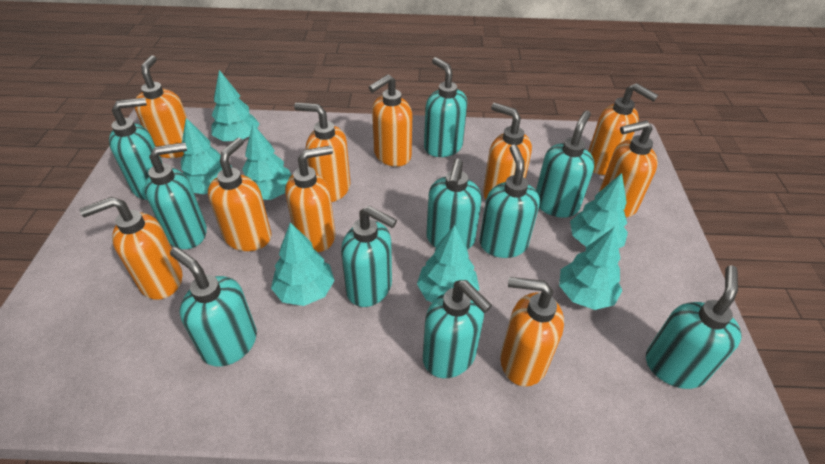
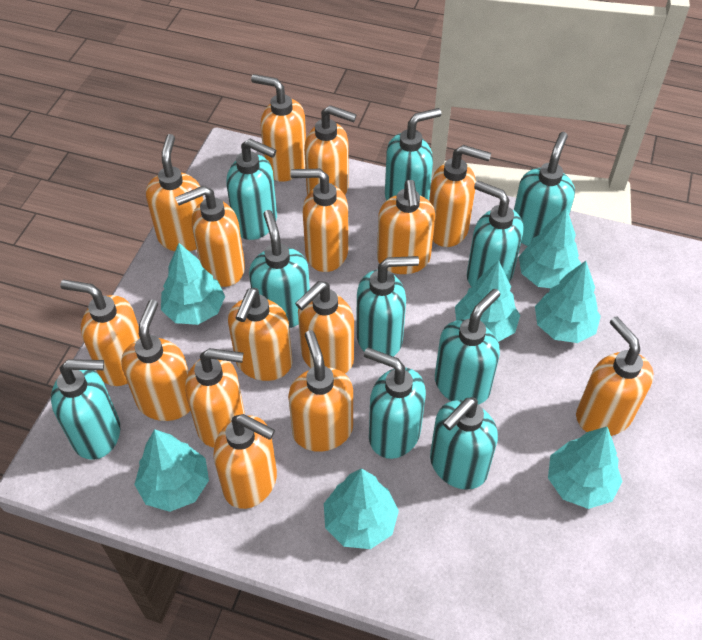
orange soap dispenser: [80,197,182,300] [135,55,187,158] [208,138,272,251] [285,145,335,252] [294,102,350,202] [369,74,412,167] [483,103,532,200] [500,277,564,387] [588,83,658,175] [599,120,658,217] = 10 -> [60,280,140,386] [121,299,190,421] [146,134,204,251] [175,186,245,287] [185,348,245,448] [213,414,277,509] [228,288,293,381] [251,74,306,182] [288,330,353,452] [291,169,348,272] [295,281,354,373] [304,105,357,195] [377,180,435,274] [429,145,491,247] [576,317,653,436] = 15

